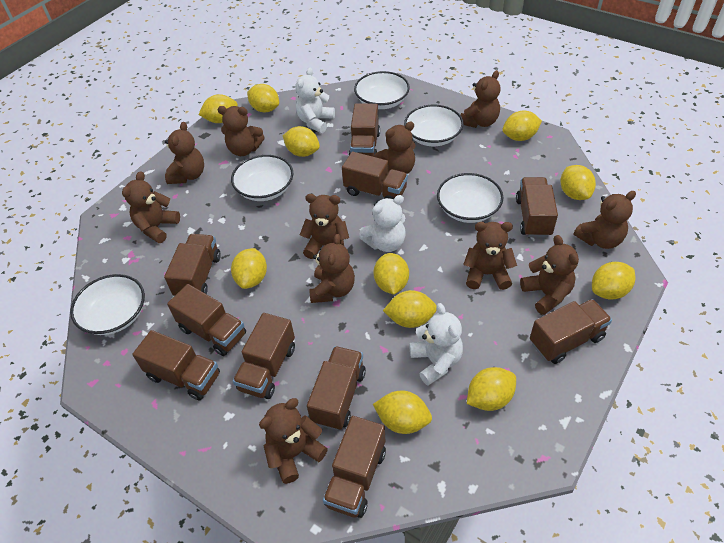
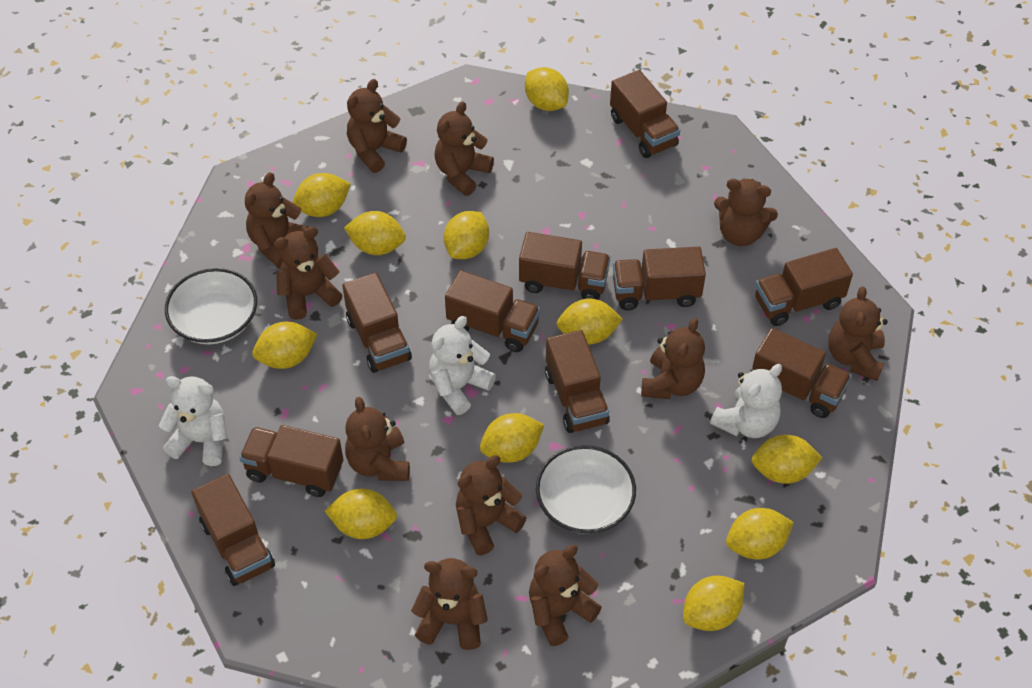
white bowl: [70,274,145,335] [231,155,293,201] [354,71,410,109] [404,105,464,146] [437,173,504,223] = 5 -> [165,268,257,344] [536,445,636,534] = 2

